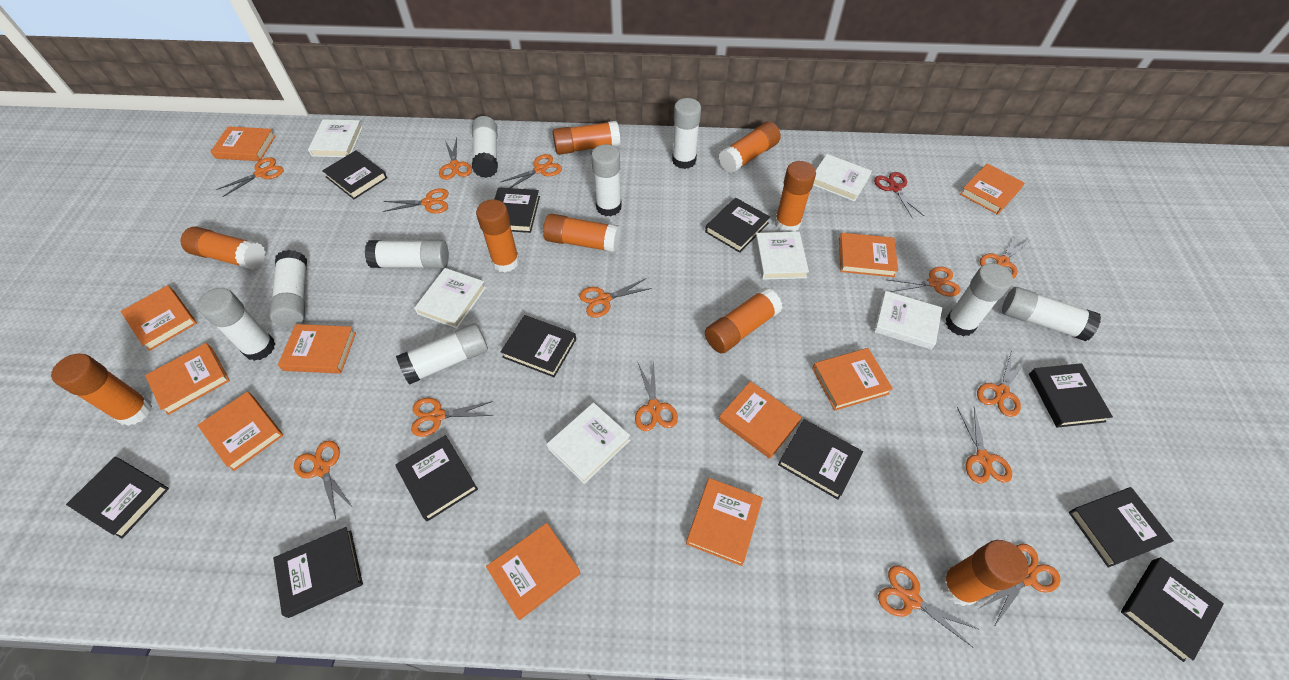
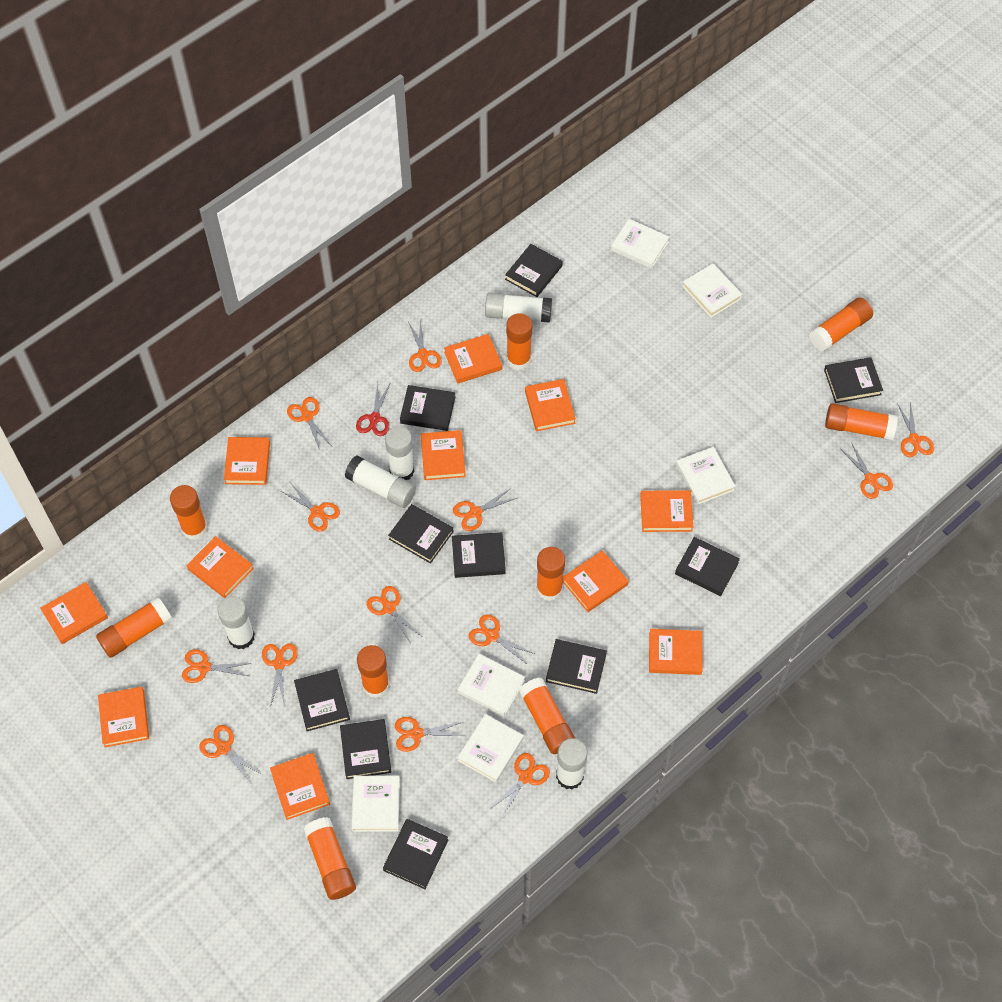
black book: [66,457,169,539] [273,527,363,618] [322,150,387,199] [395,435,478,521] [494,187,540,233] [501,315,576,377] [705,198,770,253] [778,419,863,500] [1029,363,1113,428] [1069,487,1174,568] [1121,557,1224,662] = 11 -> [294,669,350,731] [340,719,391,779] [383,819,449,889] [388,504,453,564] [400,385,455,431] [452,532,506,578] [505,244,563,297] [546,639,607,694] [675,537,740,596] [824,357,883,403] = 10
orange scissors: [216,157,284,197] [294,440,354,519] [383,188,449,214] [411,398,493,437] [439,138,472,180] [501,154,562,188] [579,278,652,318] [635,359,678,431] [878,566,978,648] [888,267,960,297] [957,407,1012,484] [977,351,1028,417] [980,233,1031,279] [980,544,1061,625] = 14 -> [182,649,252,683] [199,725,262,783] [262,644,298,707] [281,481,340,531] [287,397,332,450] [367,586,421,643] [395,717,462,752] [408,319,442,372] [453,488,517,531] [469,614,535,664] [490,753,550,817] [840,442,893,499] [897,402,934,457] = 13
white glue stick: [197,288,275,361] [269,250,307,327] [365,240,449,269] [396,323,488,385] [472,116,498,178] [591,144,622,216] [672,98,701,169] [945,263,1013,336] [1002,287,1101,341] = 9 -> [218,596,255,649] [345,456,416,508] [385,426,415,480] [485,292,552,323] [556,738,587,789] = 5

